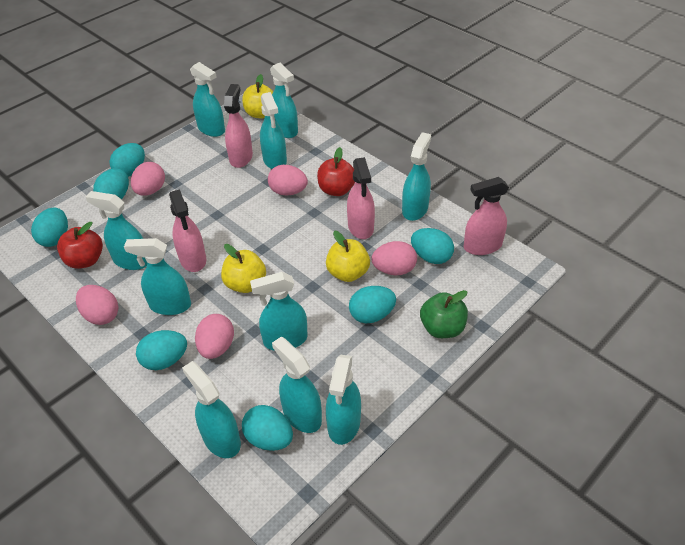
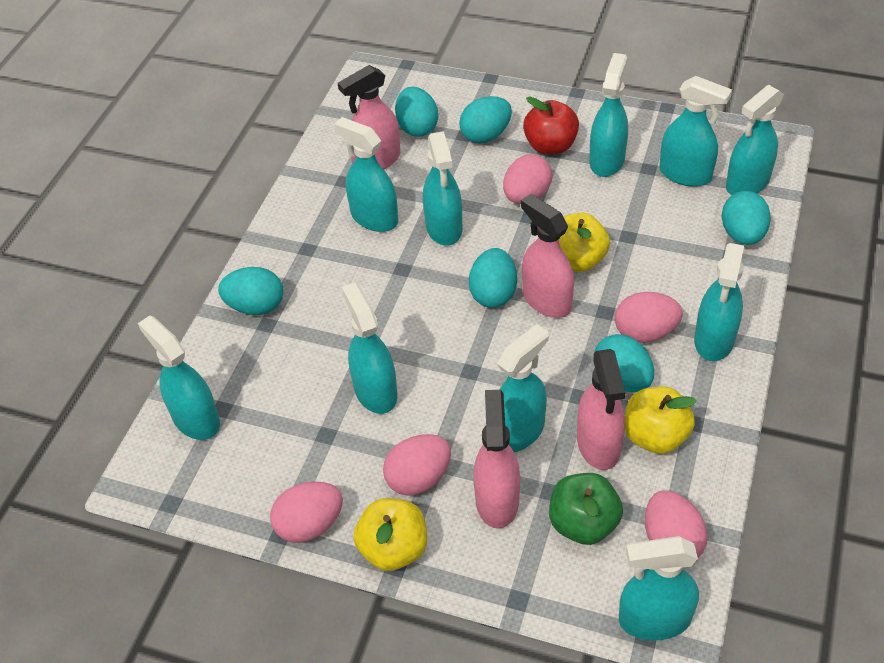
red apple: [57,222,103,269] [317,147,355,196] = 2 -> [523,97,579,155] = 1
turquoise egg: [31,208,68,247] [93,168,129,199] [109,143,145,177] [136,330,187,370] [242,405,293,451] [349,286,396,323] [411,228,454,264] = 7 -> [218,267,283,315] [395,87,438,137] [459,96,512,143] [469,248,517,308] [593,334,654,392] [721,191,771,245] = 6

